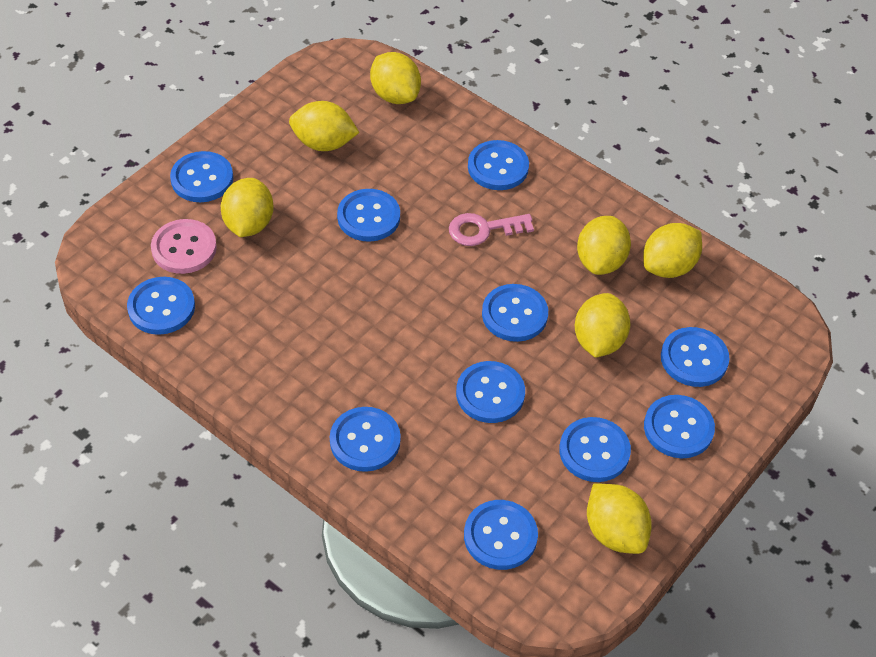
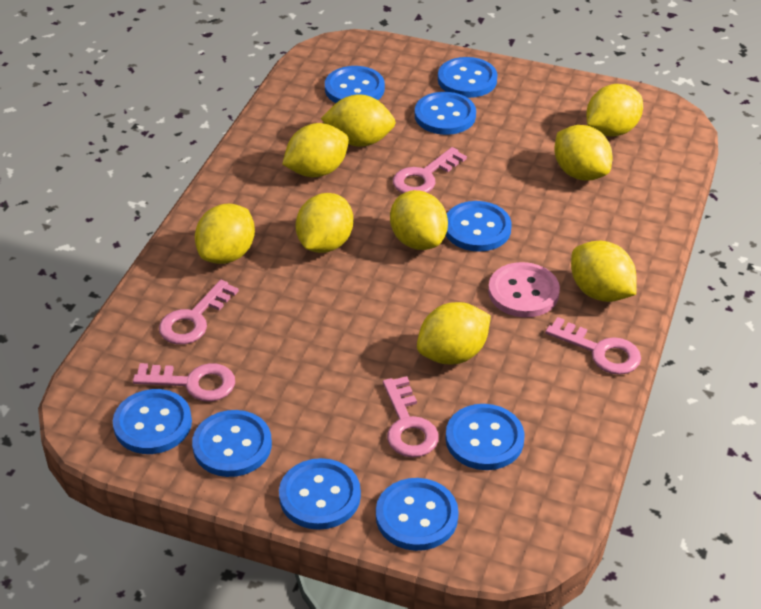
blue button: [127,277,195,335] [170,151,233,202] [330,407,401,472] [337,189,400,242] [456,361,525,423] [464,500,538,570] [468,140,529,190] [482,284,548,342] [559,417,631,482] [644,395,715,458] [661,327,730,387] = 11 -> [113,389,192,454] [192,410,272,477] [279,458,361,530] [325,66,385,103] [376,478,459,551] [415,92,476,135] [438,57,497,98] [445,404,525,470] [446,201,512,252] = 9
pink key: [449,213,534,246] = 1 -> [133,363,235,402] [159,280,239,345] [383,376,439,458] [393,147,467,193] [545,317,641,375] = 5
yellow lemon: [221,178,274,237] [289,101,360,151] [370,52,421,104] [575,293,630,358] [577,216,631,275] [587,484,652,554] [643,223,702,278] = 7 -> [195,204,255,264] [282,123,349,177] [296,193,353,253] [321,94,396,147] [390,190,448,250] [417,302,491,364] [554,125,613,181] [571,240,637,302] [586,84,643,137] = 9

